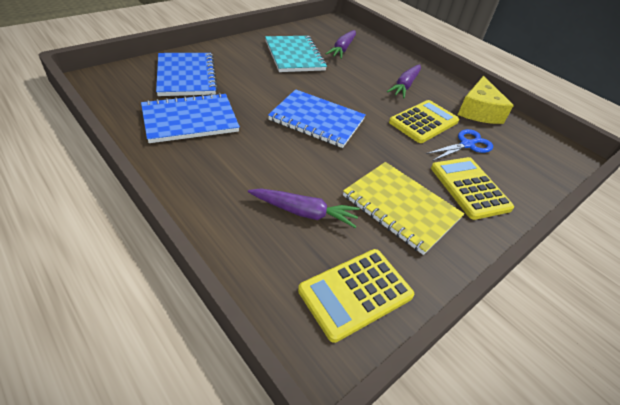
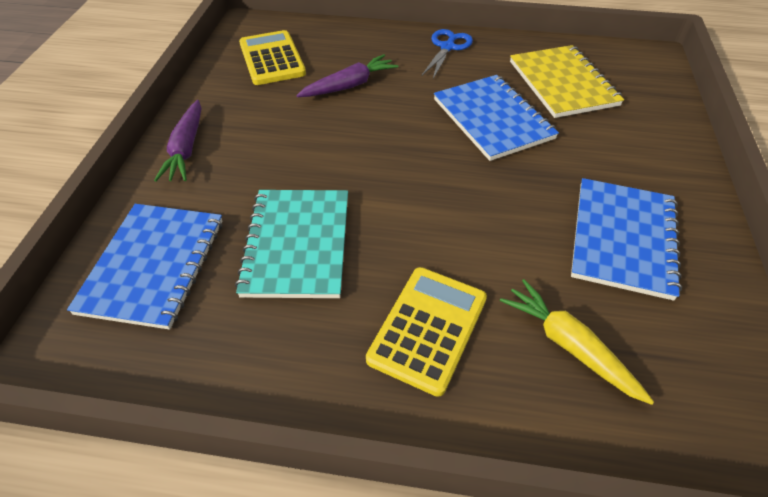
purple carrot: [248,188,360,228] [326,30,356,59] [387,64,421,98] = 3 -> [154,100,201,182] [296,54,398,97] = 2
yellow calculator: [298,249,414,343] [389,100,459,143] [431,157,514,220] = 3 -> [239,30,306,85] [366,267,487,397] = 2
yellow carrot: none = 0 -> [500,279,654,405] = 1
yellow cheese: [458,76,514,124] = 1 -> none = 0

